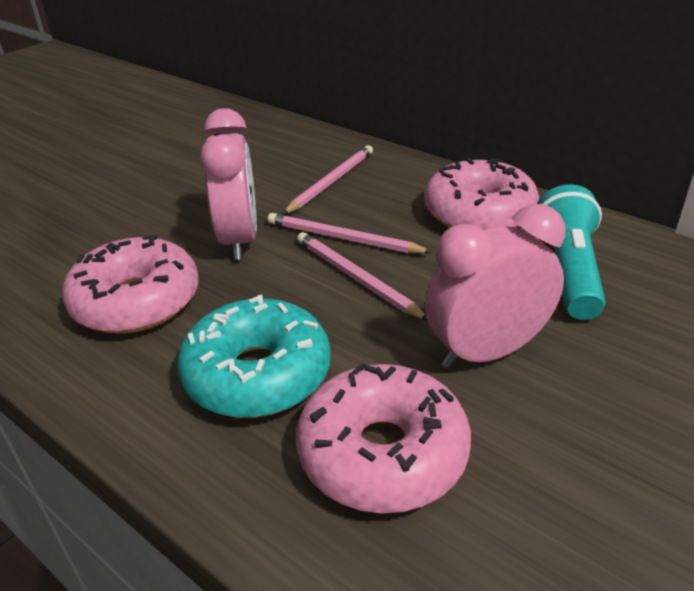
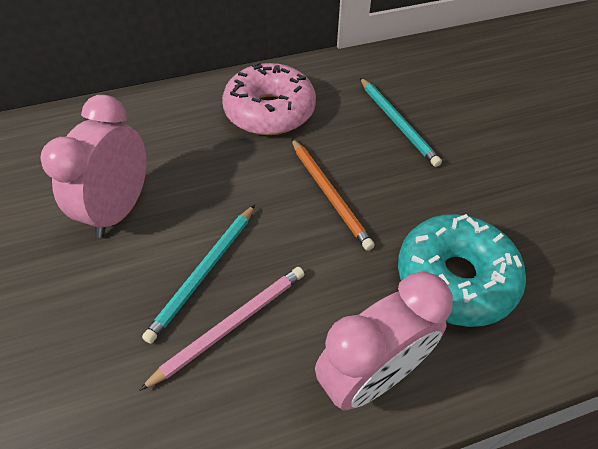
orange pencil: none = 0 -> [291,138,375,251] = 1
pink donut: [62,234,199,334] [296,363,471,513] [424,158,539,230] = 3 -> [222,62,316,135] = 1
pink pencil: [268,213,432,253] [282,145,373,215] [297,232,427,320] = 3 -> [139,267,304,391] = 1
turquoise flashlight: [537,184,606,320] = 1 -> none = 0
turquoise pencil: none = 0 -> [142,205,255,344] [360,78,442,167] = 2

